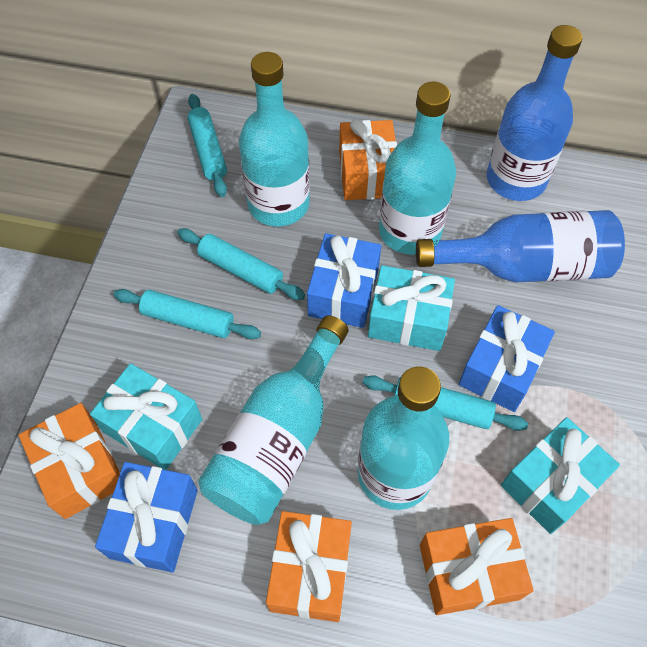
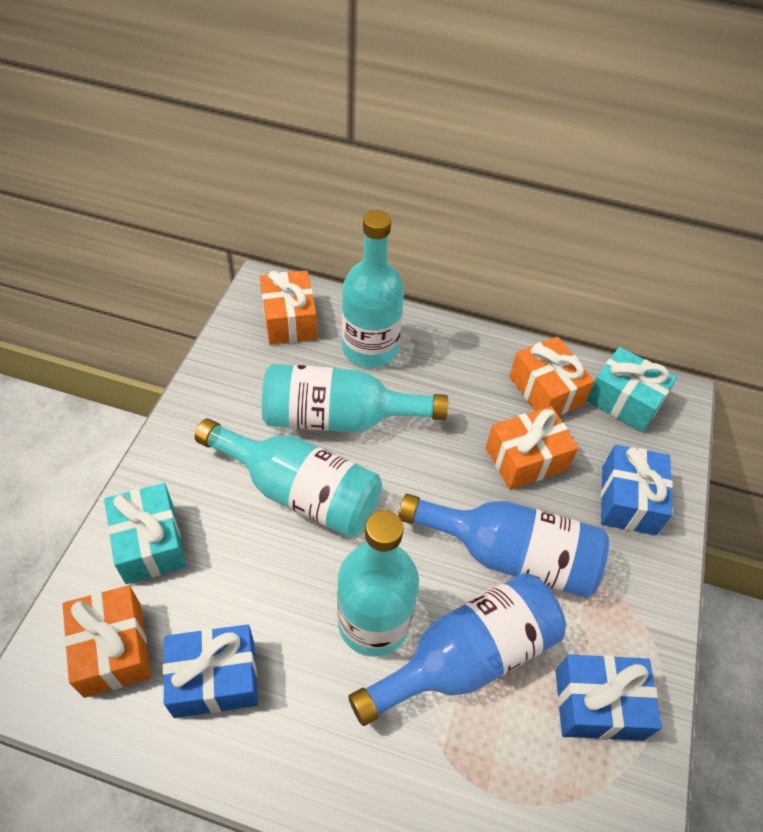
turquoise gift: [90,363,202,470] [368,265,455,351] [501,417,620,534] = 3 -> [104,483,186,584] [586,347,677,432] = 2
turquoise rolling pin: [113,289,261,339] [177,228,305,300] [188,94,227,197] [363,375,528,431] = 4 -> none = 0

